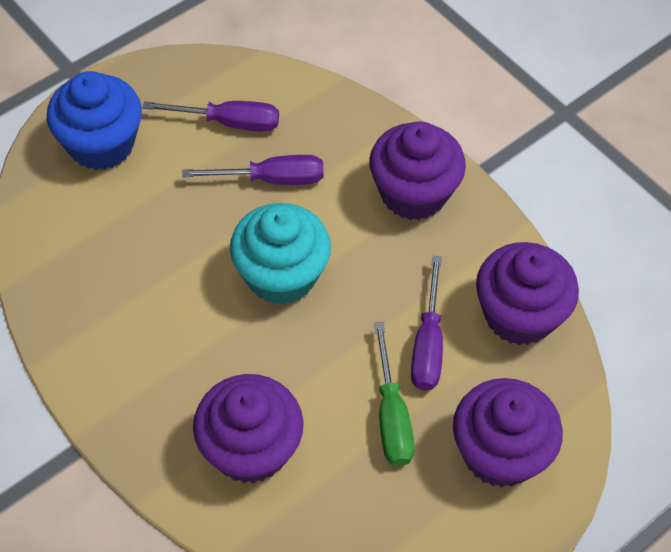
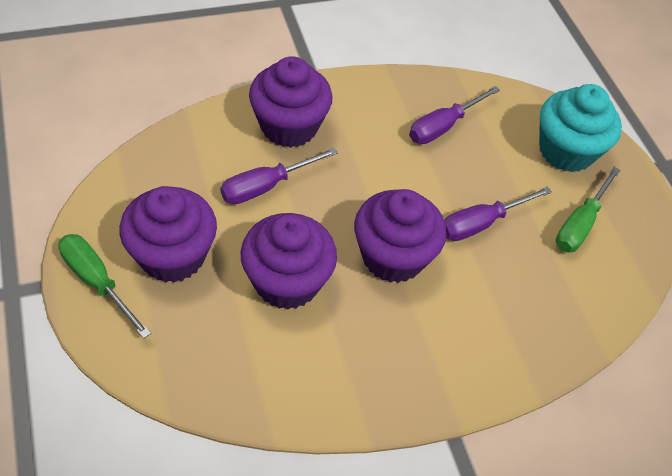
blue cupcake: [47,71,142,170] = 1 -> none = 0
green screwdriver: [374,322,415,466] = 1 -> [58,234,151,339] [556,167,621,252] = 2

